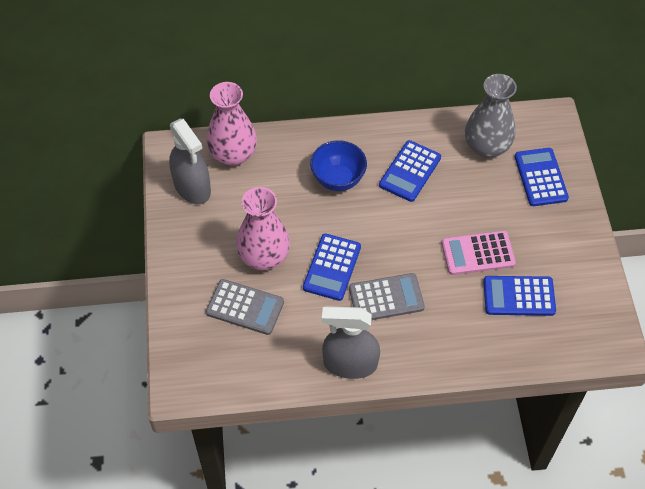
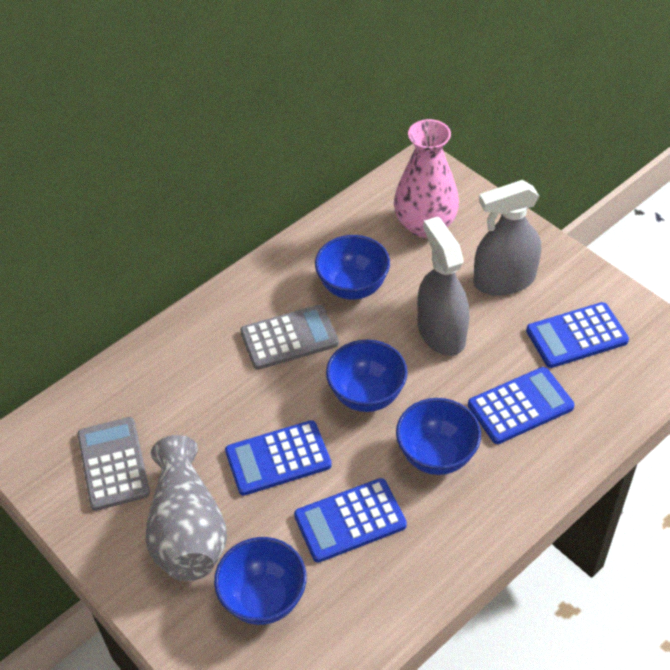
blue bowl: [310,140,367,191] = 1 -> [214,537,307,625] [315,235,390,300] [326,340,407,412] [396,398,481,475] = 4
pink calculator: [442,231,516,275] = 1 -> none = 0
pink vase: [206,82,257,166] [236,187,290,270] = 2 -> [394,119,459,238] = 1

